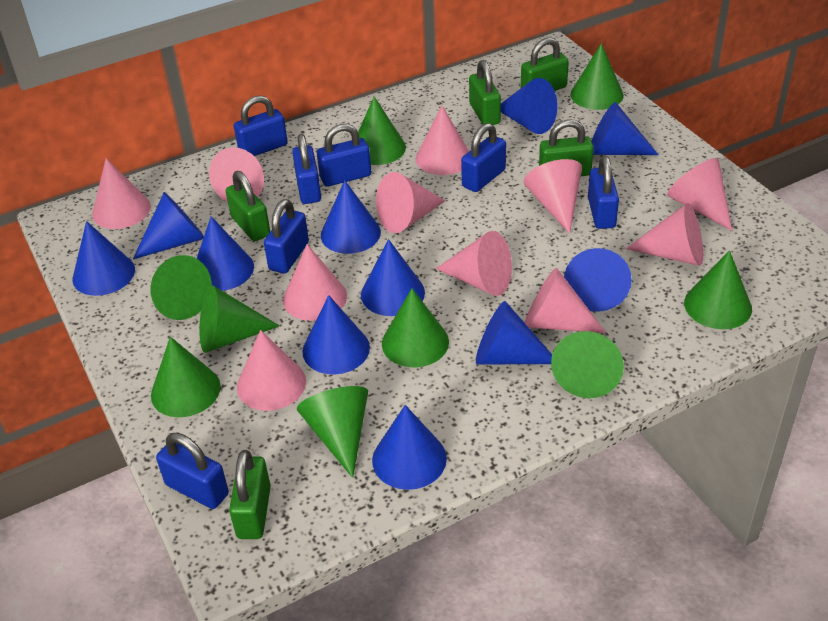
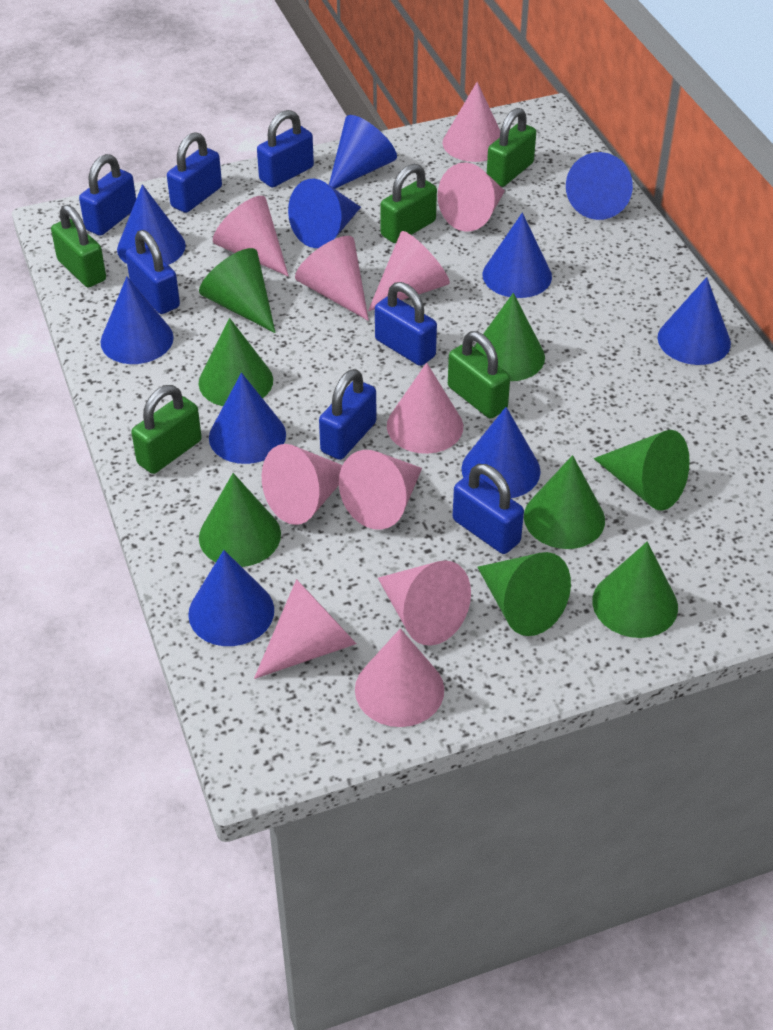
blue cone: [73,221,135,296] [133,192,204,259] [196,216,254,291] [302,295,370,374] [321,180,381,254] [361,239,425,316] [372,405,447,490] [476,301,552,365] [501,78,557,134] [564,248,632,312] [592,102,659,155] = 11 -> [100,277,174,364] [117,185,186,265] [188,550,274,646] [209,373,286,464] [288,179,361,248] [329,115,397,189] [462,407,541,498] [483,213,552,298] [566,152,633,220] [658,277,731,365] = 10
green cone: [151,255,212,320] [151,337,221,417] [199,285,280,353] [297,386,368,478] [358,96,406,165] [382,288,449,368] [551,331,624,398] [570,43,624,110] [684,250,752,329] = 9 -> [199,248,276,333] [199,318,273,406] [199,473,281,567] [474,293,545,381] [477,552,571,636] [524,455,605,549] [592,542,678,638] [594,430,690,511] = 8

